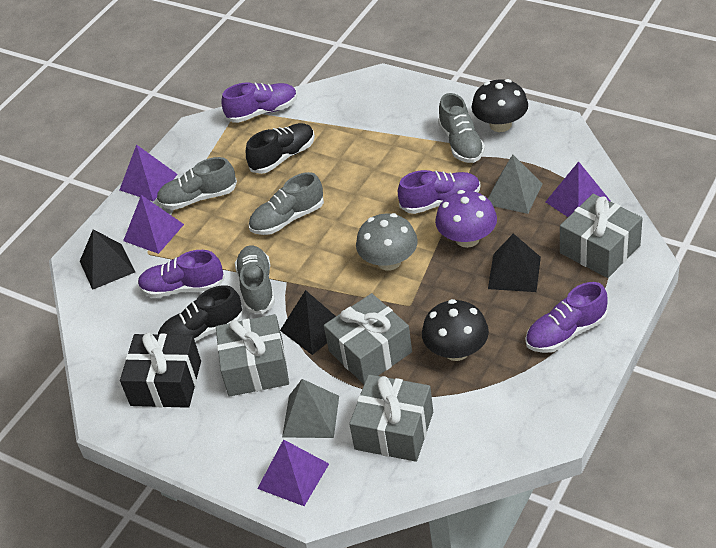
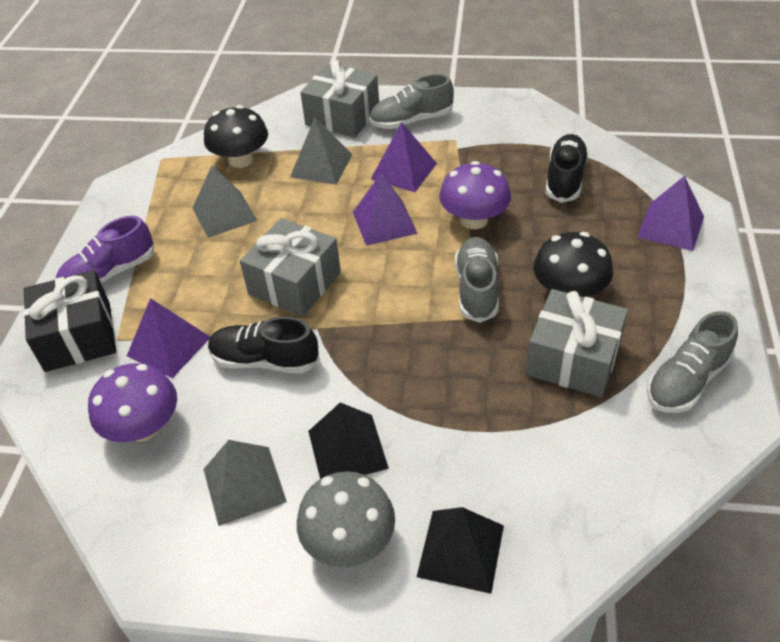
black pyramid: [80,229,135,290] [280,290,336,355] [488,233,541,292] = 3 -> [308,403,389,479] [417,507,504,594] = 2
grey gift: [216,314,289,397] [324,293,412,384] [349,374,433,462] [560,194,642,278] = 4 -> [240,218,341,317] [300,60,379,138] [526,289,628,397] = 3
grey pyramid: [282,379,339,438] [488,154,543,214] = 2 -> [193,166,257,238] [204,440,287,526] [290,118,352,185] = 3
grey shoe: [156,157,237,210] [235,245,275,314] [249,172,324,235] [438,93,485,163] = 4 -> [369,74,454,129] [455,237,499,323] [647,311,738,413] = 3
purple mushroom: [435,190,497,248] = 1 -> [88,363,177,442] [439,161,511,229] = 2
purple shoe: [138,250,225,298] [221,82,297,123] [398,170,480,214] [525,282,607,353] = 4 -> [56,215,154,284] = 1

